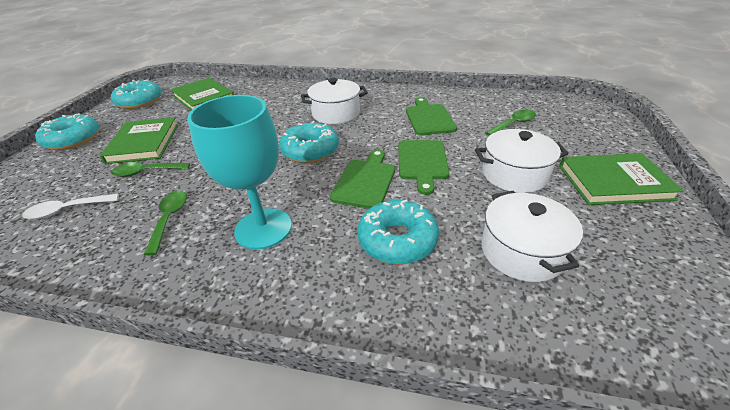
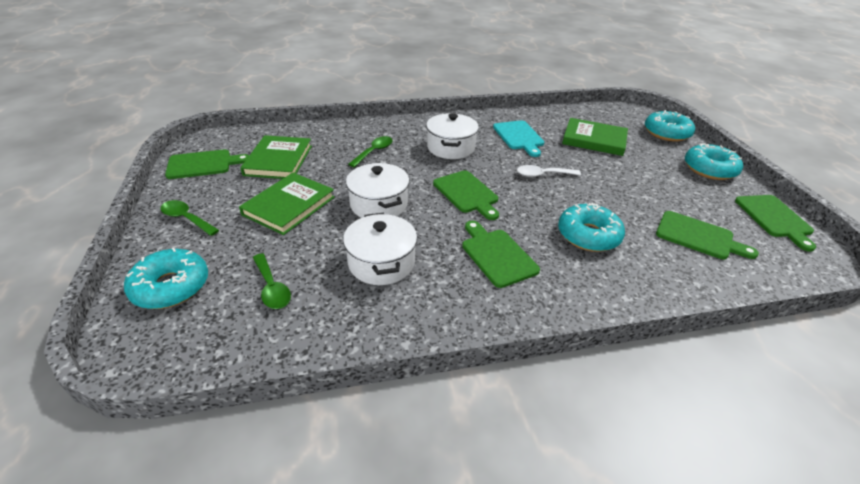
green cutting board: [330,149,395,209] [398,140,449,195] [406,97,457,135] = 3 -> [165,150,249,179] [433,170,499,220] [462,221,540,288] [656,211,759,259] [735,195,816,252] = 5
turquoise cutting board: none = 0 -> [493,120,544,157] = 1
turquoise goblet: [187,95,292,250] = 1 -> none = 0

